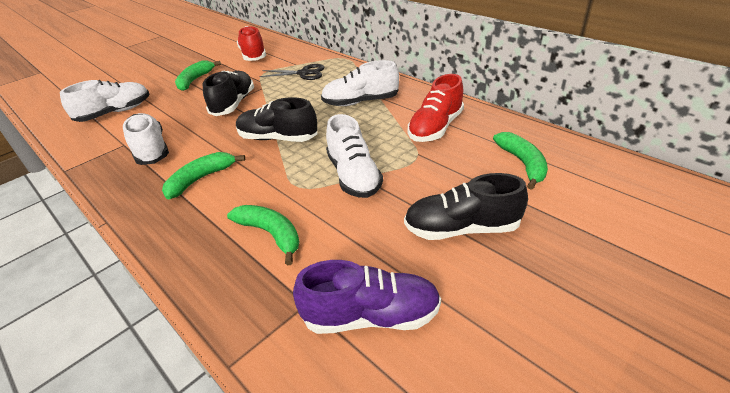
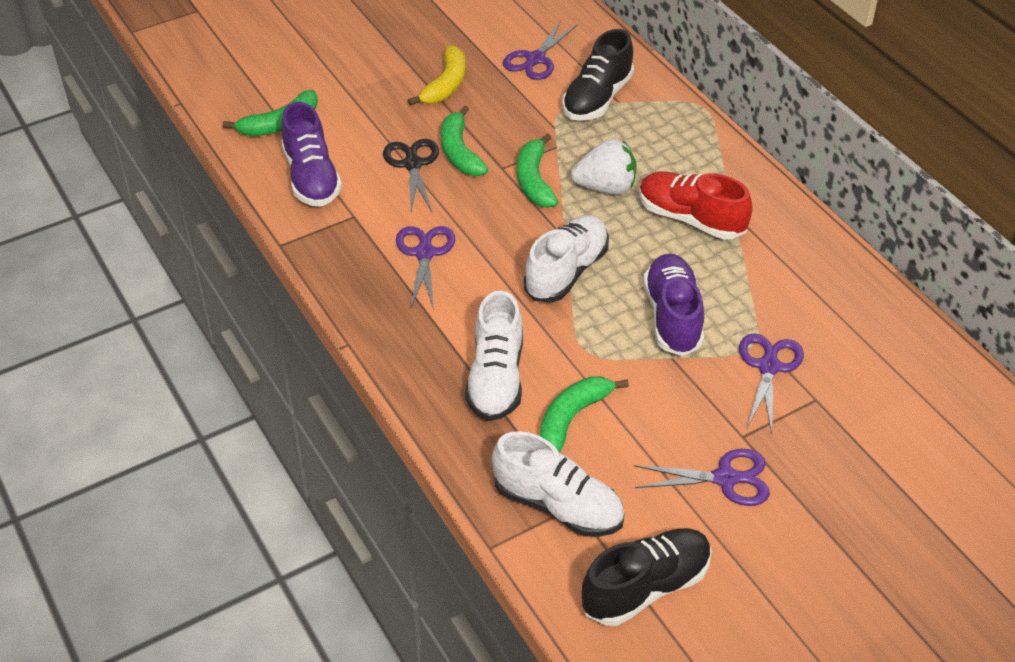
black shoe: [203,71,254,116] [236,97,317,142] [404,173,528,240] = 3 -> [562,29,634,121] [581,528,712,626] = 2
purple scissors: none = 0 -> [396,226,455,310] [503,20,578,80] [634,449,770,506] [739,333,804,433] = 4
purple shoe: [293,260,441,334] = 1 -> [281,102,342,207] [643,253,704,356] = 2
red shoe: [237,26,266,61] [408,74,464,142] = 2 -> [639,172,753,239] = 1
white shoe: [60,80,149,122] [123,113,169,165] [321,60,399,106] [326,114,383,198] = 4 -> [465,290,523,421] [492,431,625,537] [524,215,609,302] = 3
white strawberry: none = 0 -> [571,139,637,195] = 1
yellow banana: none = 0 -> [408,45,466,105] = 1

